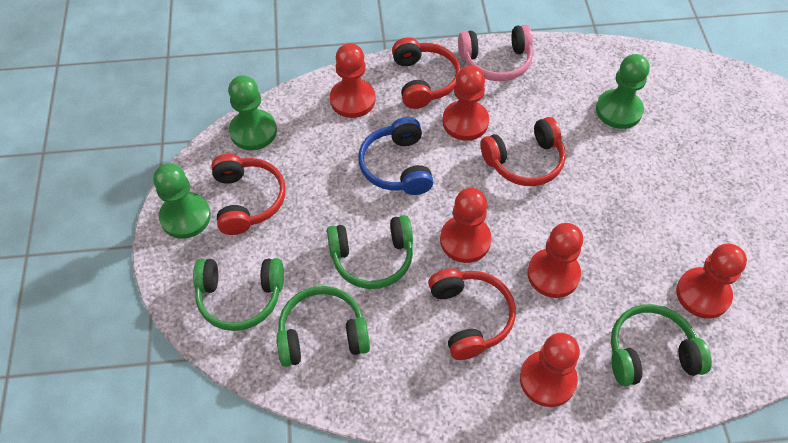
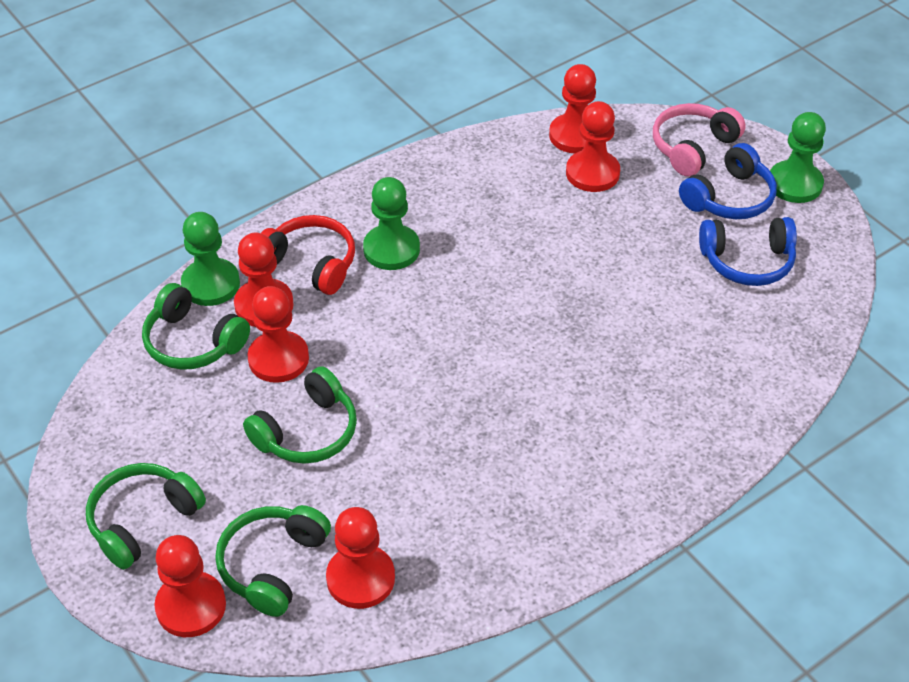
blue headphones: [358,117,433,195] = 1 -> [679,143,777,219] [699,217,797,286] = 2
red headphones: [211,154,286,235] [392,37,461,109] [428,268,516,360] [480,117,566,186] = 4 -> [261,215,355,295] = 1

